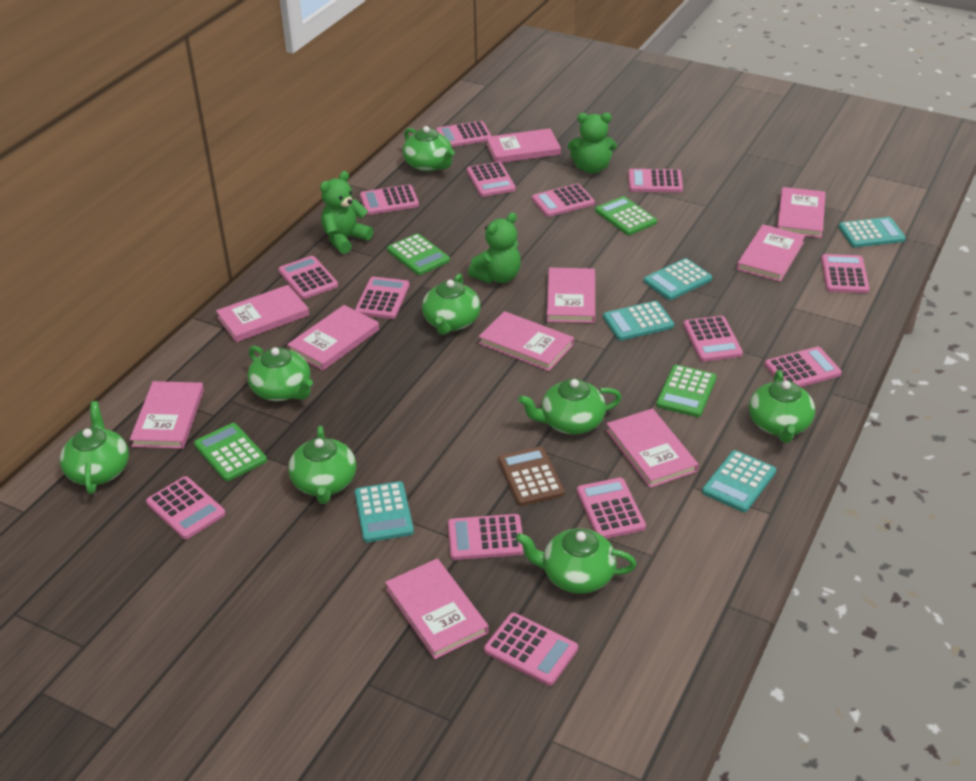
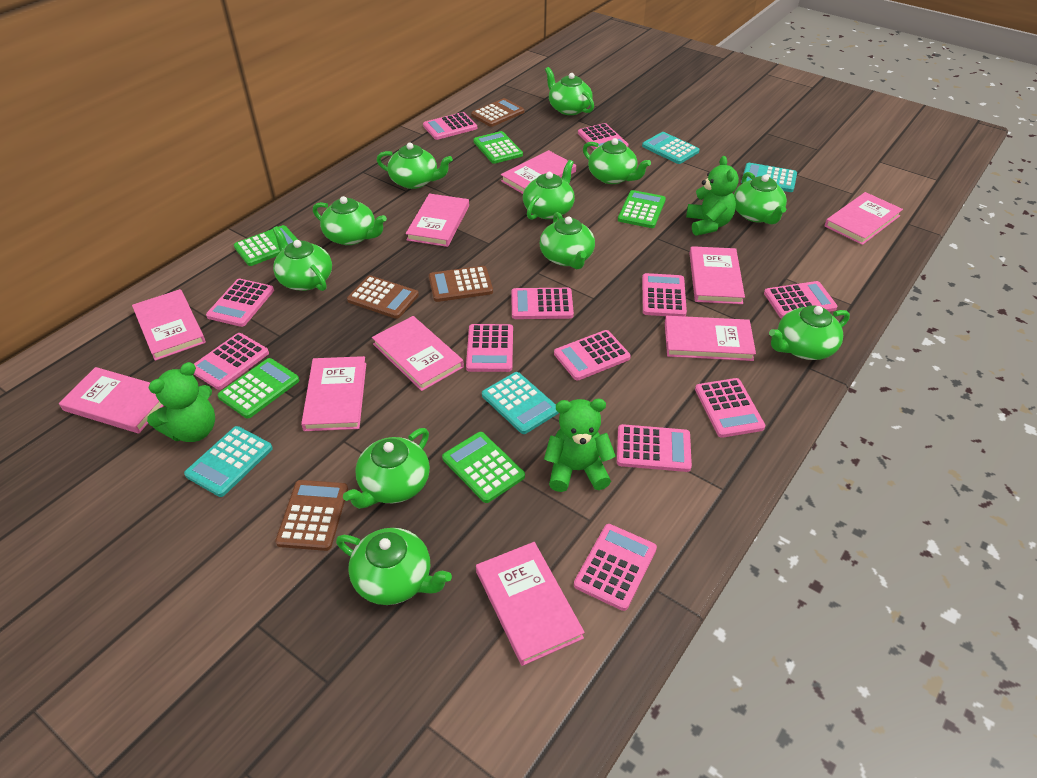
brown calculator: [498,446,565,506] = 1 -> [275,480,348,551] [347,275,419,319] [429,266,493,302] [471,98,524,127] = 4
green calculator: [194,423,267,481] [387,234,450,275] [595,196,657,235] [656,365,716,417] = 4 -> [218,358,299,419] [234,225,298,266] [442,432,525,503] [473,131,523,164] [618,190,666,228] = 5
green teapot: [60,401,129,494] [247,346,313,401] [288,426,356,504] [403,126,455,172] [422,273,481,335] [516,528,637,594] [518,379,622,434] [749,370,815,443] = 8 -> [273,226,332,291] [313,196,387,245] [336,528,452,605] [343,428,430,509] [377,143,453,189] [523,160,575,220] [540,212,595,269] [545,67,594,115] [583,138,651,184] [734,172,787,224] [769,306,850,360] = 11
pink calculator: [146,476,226,539] [278,256,338,299] [355,277,410,319] [360,185,419,215] [436,121,491,147] [448,514,524,560] [467,162,516,197] [484,613,578,686] [532,184,595,217] [577,478,646,539] [628,169,683,192] [683,316,743,362] [765,347,842,387] [821,254,869,293] = 14 -> [194,333,269,390] [206,279,274,327] [423,112,477,140] [466,324,513,372] [511,288,574,319] [554,330,631,381] [574,524,657,611] [578,123,628,150] [617,424,692,472] [642,273,687,316] [695,378,765,438] [764,281,837,318] = 12
turquoise calculator: [354,481,414,542] [603,301,674,341] [644,258,712,300] [702,450,776,512] [839,217,906,247] = 5 -> [184,426,273,497] [482,372,559,434] [642,132,700,164] [741,163,797,192] = 4

